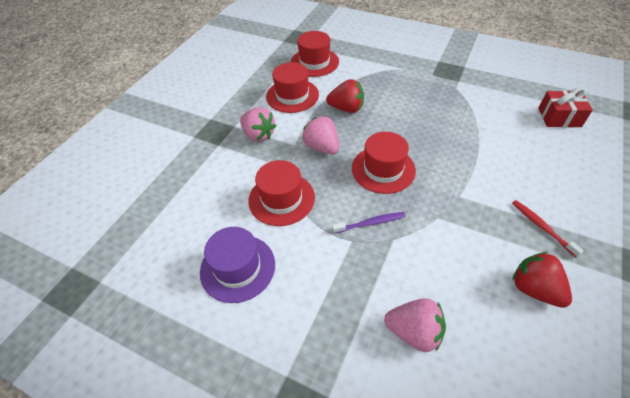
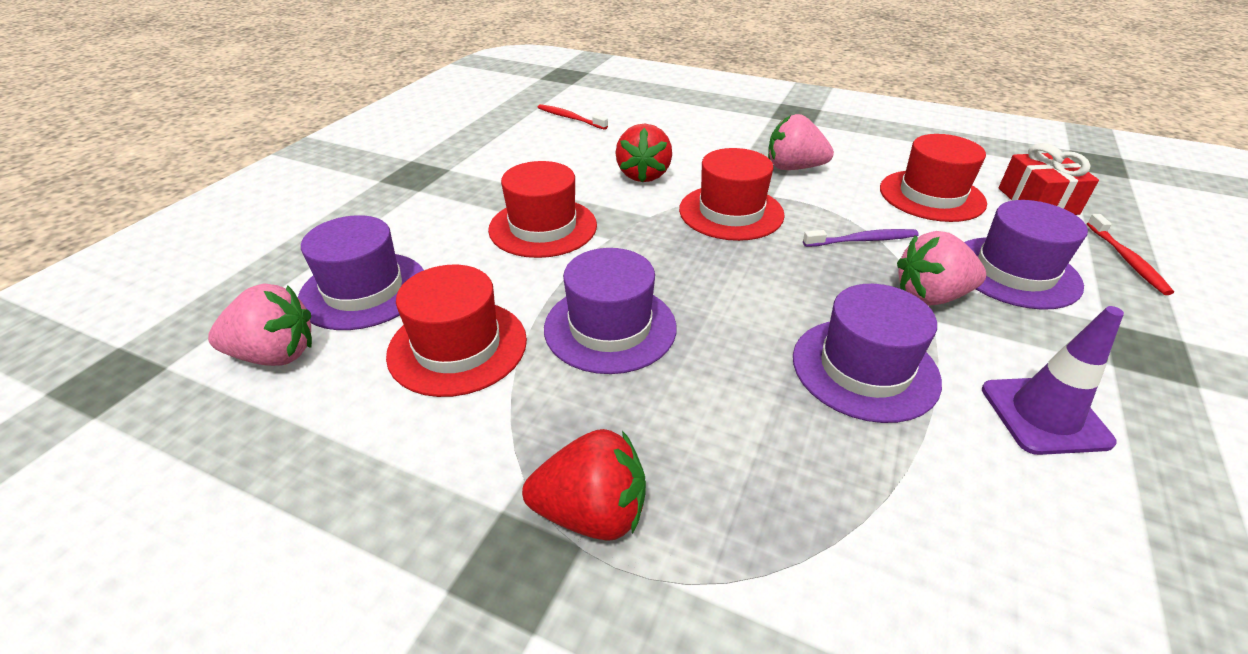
purple hat: [200,227,275,303] = 1 -> [298,215,424,330] [544,248,677,374] [793,284,942,423] [964,200,1088,310] = 4
purple traffic cone: none = 0 -> [982,306,1124,455] = 1
red toothbrush: [512,200,584,257] = 1 -> [538,104,608,130] [1087,214,1174,295] = 2

